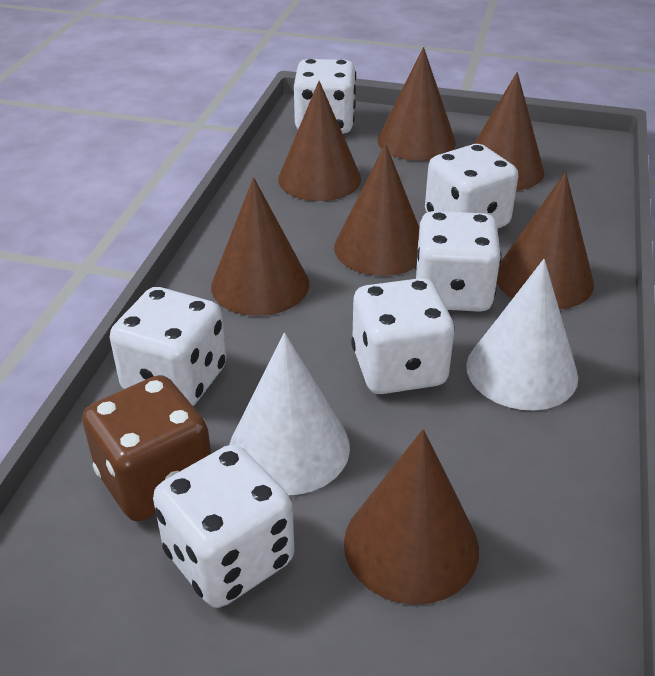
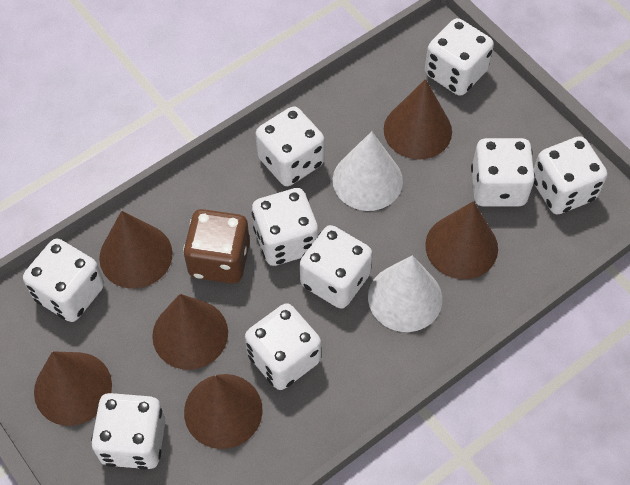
brown cone: [211,178,309,316] [278,81,361,201] [334,144,419,276] [344,429,479,605] [378,47,456,161] [474,72,544,190] [497,172,594,309] = 7 -> [34,351,112,426] [99,211,173,289] [152,294,228,370] [184,374,263,449] [384,79,452,160] [425,201,498,279] = 6
white dice: [110,287,226,406] [153,444,294,608] [294,59,356,134] [351,278,455,394] [415,211,502,312] [425,144,518,228] = 6 -> [23,239,104,322] [91,393,166,470] [245,303,321,390] [252,188,318,266] [256,106,325,186] [300,225,373,309] [425,18,494,96] [471,138,535,207] [534,136,607,214] = 9

